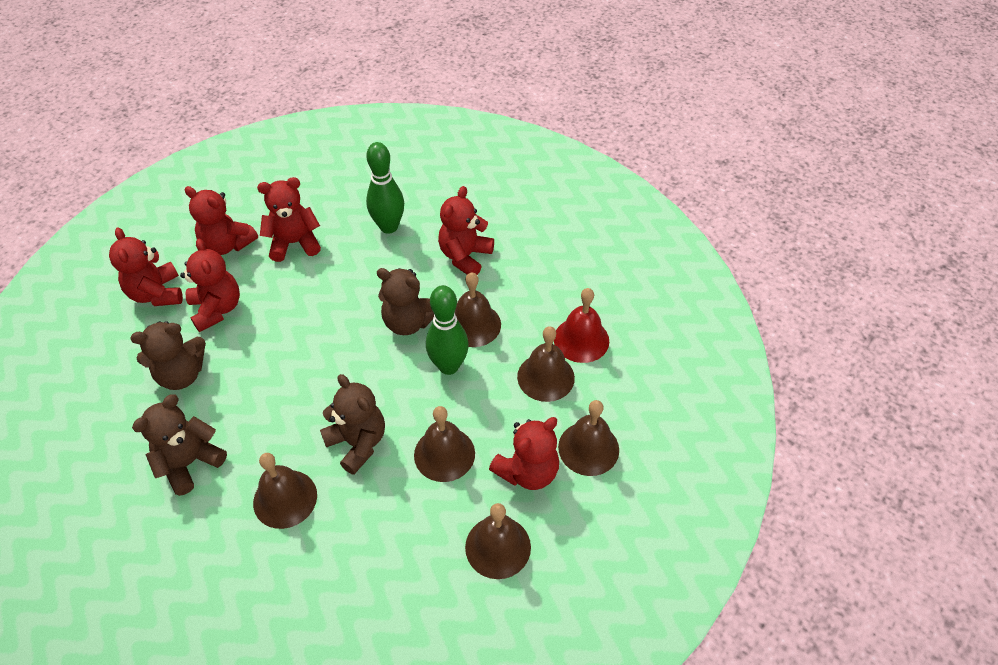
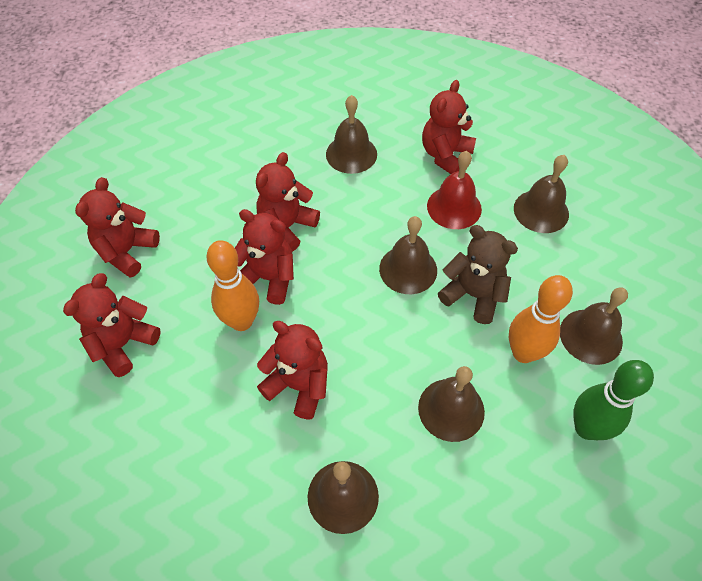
brown teddy bear: [130,321,206,390] [132,394,227,496] [320,374,385,475] [377,268,434,335] = 4 -> [438,225,518,324] = 1
green bowling pin: [366,142,404,234] [426,285,469,375] = 2 -> [573,360,654,440] = 1
orange bowling pin: none = 0 -> [207,240,259,331] [509,275,573,363] = 2

